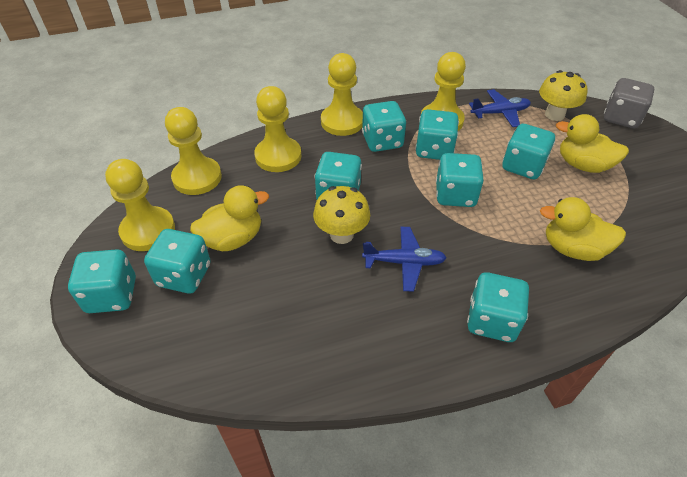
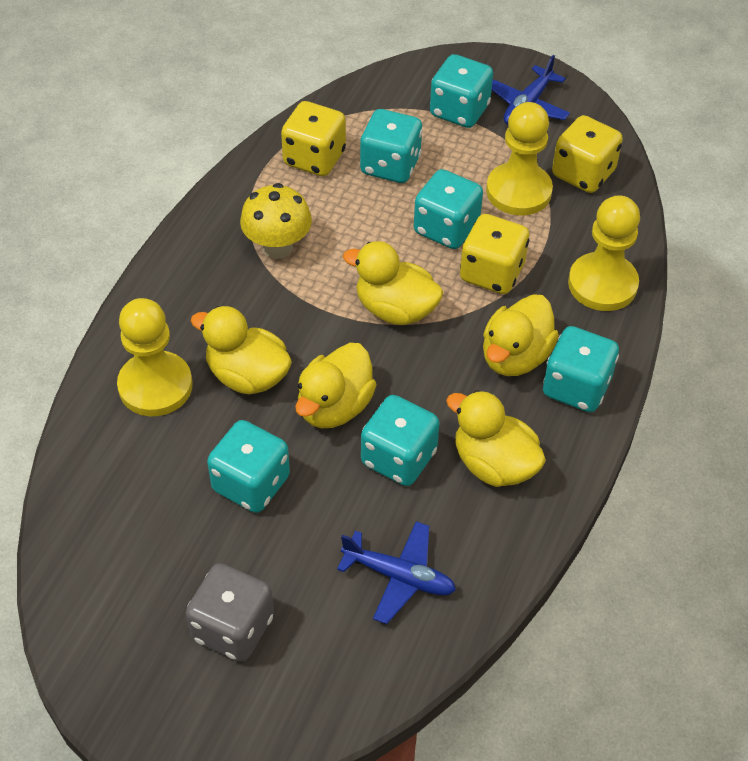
turquoise dice: [68,249,136,313] [144,229,211,293] [314,152,362,199] [362,101,406,152] [415,109,459,160] [436,153,484,207] [467,272,529,342] [502,124,555,179] = 8 -> [207,420,290,513] [360,109,423,183] [361,395,440,486] [414,169,483,249] [430,54,493,128] [543,326,619,412] = 6
yellow dice: none = 0 -> [281,101,346,176] [460,214,529,294] [552,115,623,193] = 3
yellow duck: [190,185,269,251] [540,197,626,261] [556,114,629,173] = 3 -> [191,306,292,394] [295,343,377,428] [343,241,443,325] [446,390,546,487] [483,294,559,376] = 5
yellow mushroom: [313,186,370,244] [539,70,588,121] = 2 -> [240,183,312,259] = 1
yellow pawn: [105,159,175,251] [165,107,222,195] [254,86,302,172] [321,53,363,136] [421,52,466,131] = 5 -> [117,298,193,416] [486,102,553,216] [568,195,640,311] = 3

